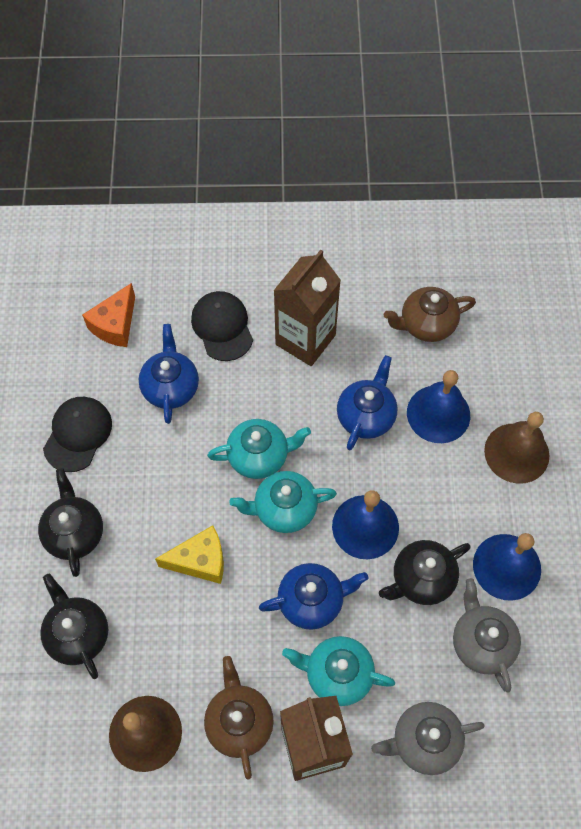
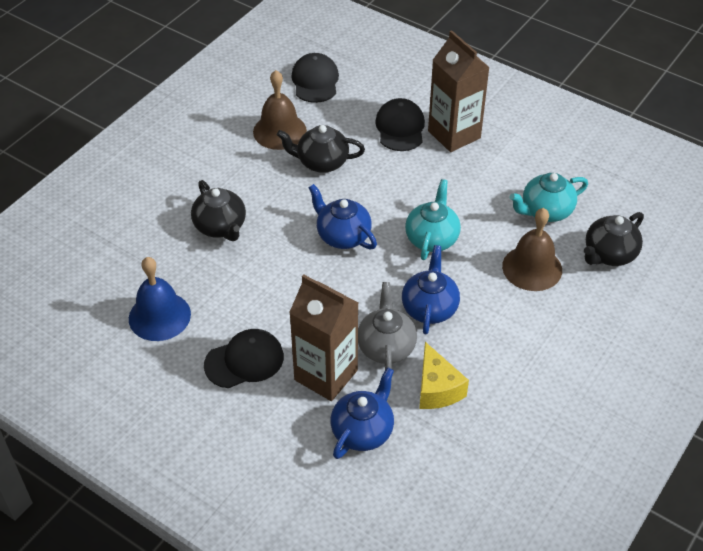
black cap: [43,397,112,472] [191,291,253,361] = 2 -> [204,329,284,388] [291,53,339,103] [375,98,425,151] = 3
blue bell: [332,490,399,559] [407,370,470,443] [473,533,541,601] = 3 -> [129,257,191,341] = 1
brown teapot: [204,656,274,779] [384,287,476,342] = 2 -> none = 0
grey teapot: [371,702,485,775] [453,578,521,693] = 2 -> [358,282,417,370] = 1
orange cheese: [82,283,135,347] = 1 -> none = 0
turquoise teapot: [207,419,311,479] [229,471,337,533] [282,636,395,706] = 3 -> [405,179,461,260] [510,173,588,222] = 2

